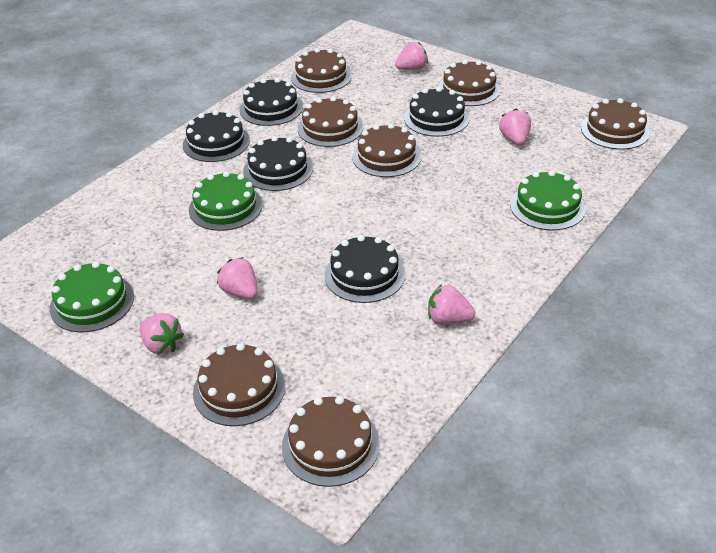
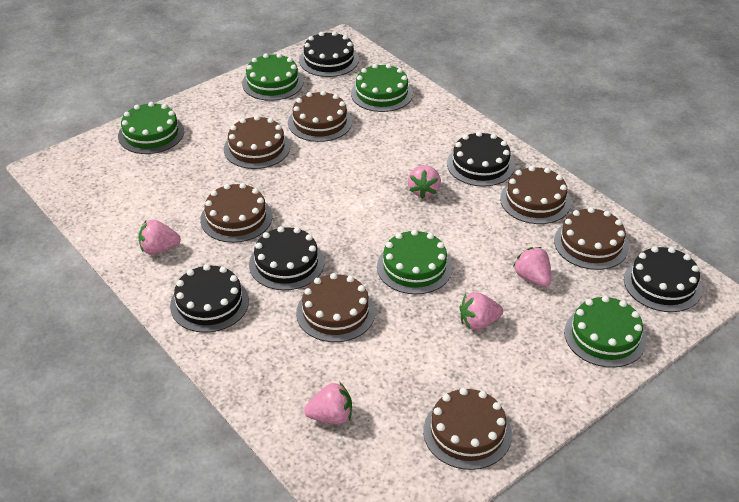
green cake: [50,262,134,332] [189,171,263,231] [510,170,586,230] = 3 -> [118,102,184,154] [242,53,304,101] [351,64,413,112] [377,229,453,294] [564,296,647,368] = 5

